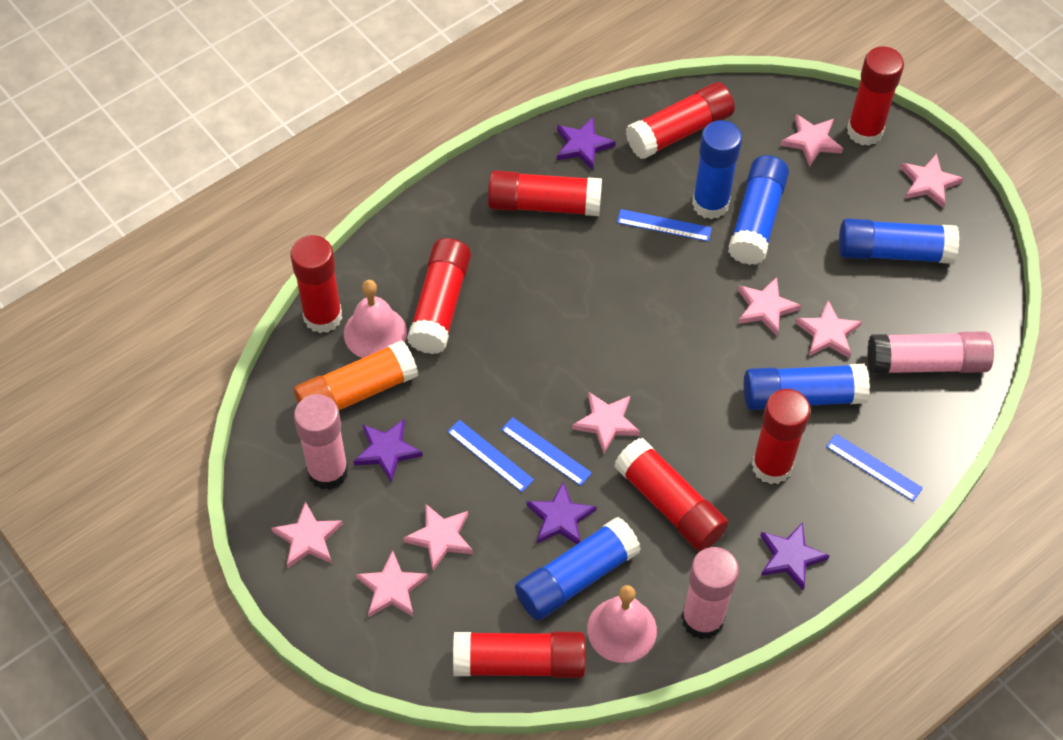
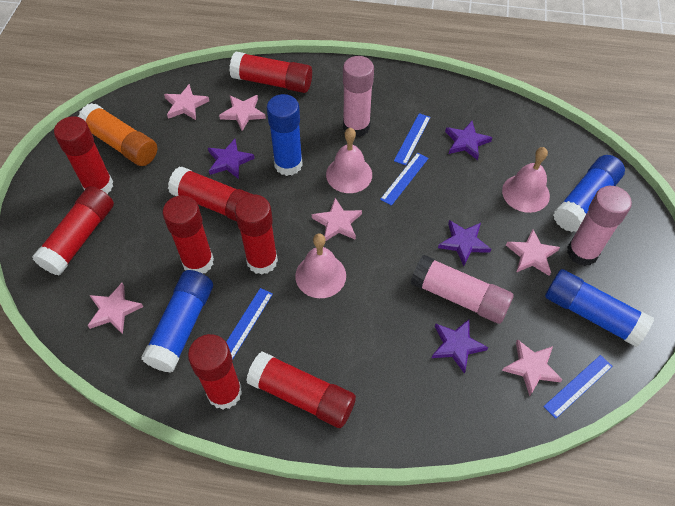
blue glue stick: [515,517,641,621] [692,120,742,219] [728,155,789,265] [744,364,870,410] [839,218,959,264] = 5 -> [141,270,213,373] [267,94,303,176] [545,269,654,347] [553,155,625,232] = 4
pink bell: [344,280,407,358] [587,585,657,663] = 2 -> [295,234,346,298] [326,128,372,193] [502,147,550,213] = 3
pink star: [271,501,343,568] [356,550,428,617] [403,503,473,571] [572,392,640,454] [738,277,801,336] [781,114,843,167] [795,300,862,358] [901,154,963,208] = 8 -> [87,283,143,334] [164,84,209,120] [219,95,266,131] [312,198,362,241] [502,339,563,396] [506,229,560,276] = 6

